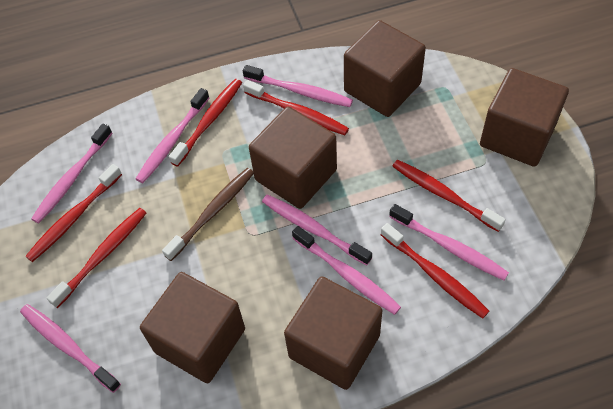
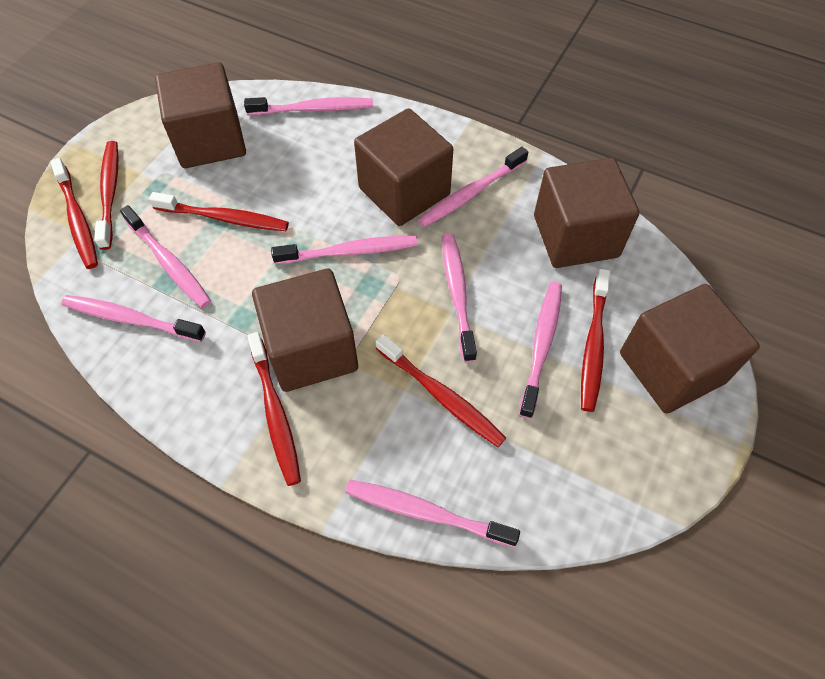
brown toothbrush: [162,168,254,261] = 1 -> none = 0
pink toothbrush: [20,304,121,393] [31,123,112,224] [136,88,209,183] [243,65,353,107] [262,194,372,266] [292,226,401,315] [389,204,509,280] = 7 -> [61,295,206,342] [120,205,211,308] [244,97,373,115] [271,236,418,264] [345,480,520,547] [418,147,528,227] [442,233,477,362] [519,282,562,419] = 8

